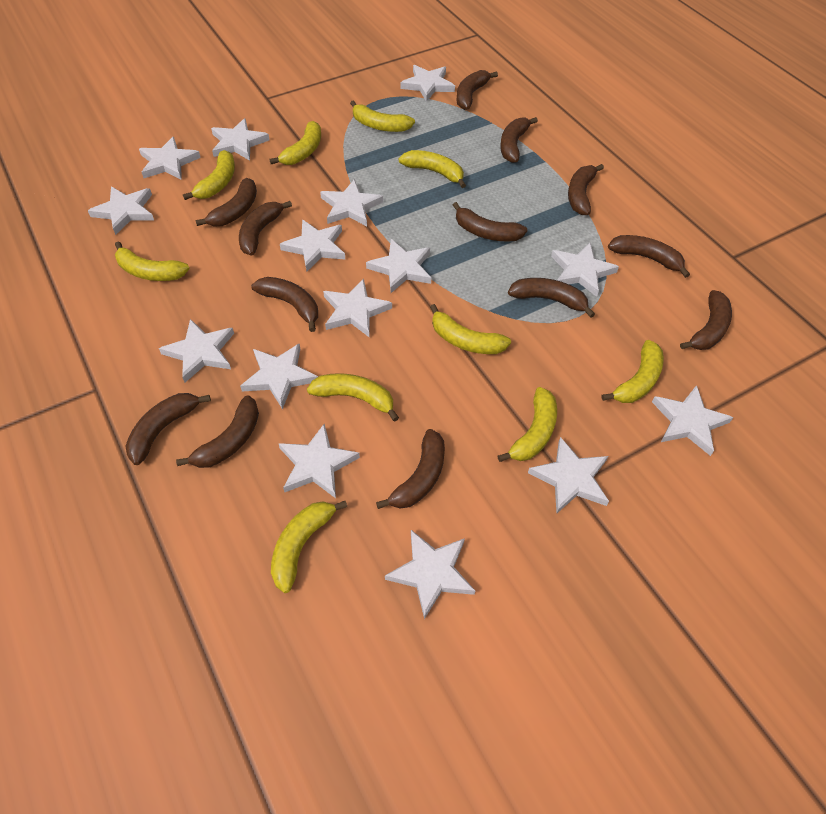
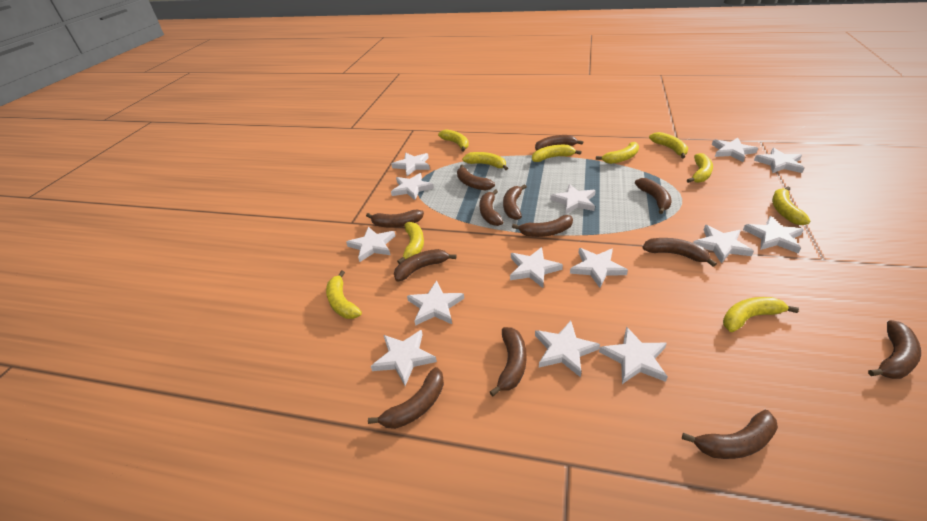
white star: [88,186,154,235] [139,137,201,180] [159,319,234,383] [211,118,270,161] [240,344,318,409] [278,424,360,498] [280,219,345,271] [320,179,383,226] [323,279,392,337] [366,239,431,293] [385,530,475,619] [400,65,455,102] [528,437,609,513] [551,243,619,297] [652,385,734,456] = 15 -> [346,227,395,262] [371,330,437,386] [391,153,430,176] [391,173,434,200] [407,280,464,326] [510,247,563,288] [535,321,600,377] [550,184,596,214] [570,248,628,288] [599,327,668,384] [693,225,754,264] [712,138,758,162] [743,216,804,253] [754,148,804,173] = 14

